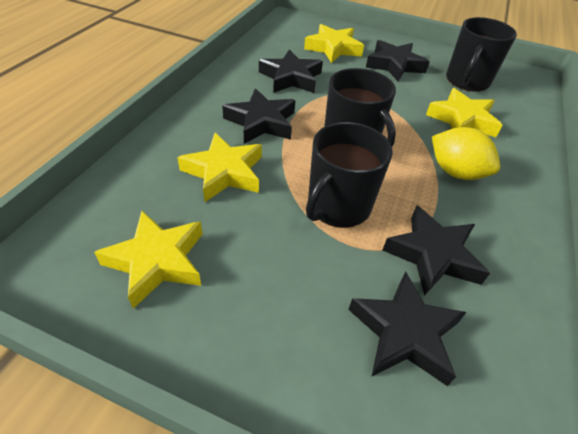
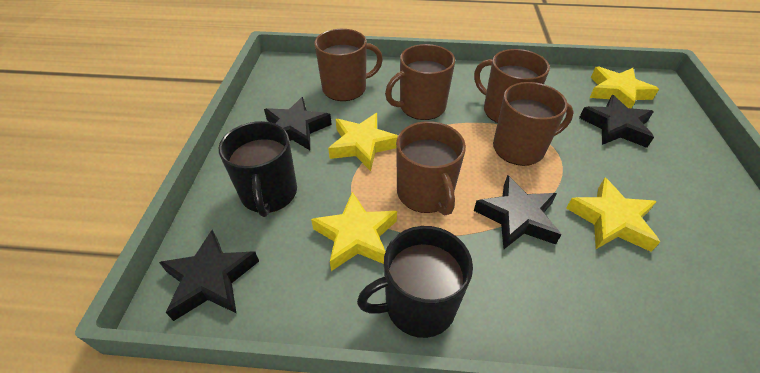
black mug: [306,122,393,228] [324,68,396,146] [446,17,517,92] = 3 -> [219,121,297,217] [357,226,473,338] = 2
black star: [222,88,295,144] [259,49,323,93] [348,271,467,386] [366,40,430,81] [383,206,490,296] = 5 -> [159,230,259,321] [264,97,332,150] [474,175,562,249] [579,95,654,148] = 4
brown mug: none = 0 -> [314,29,383,101] [385,44,455,120] [396,121,466,215] [474,49,550,123] [493,82,574,166] = 5
yellow lemon: [432,127,500,180] = 1 -> none = 0

